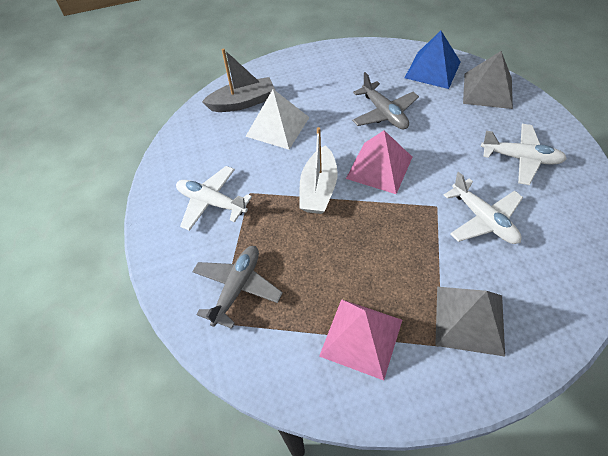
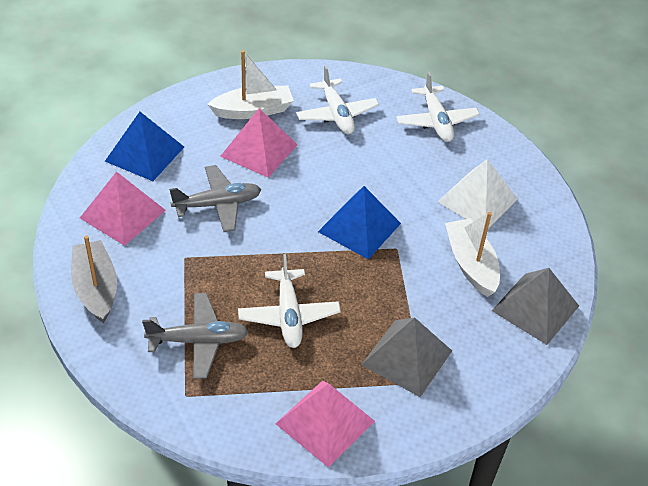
blue pyramid: [405,31,461,89] = 1 -> [105,112,184,181] [318,186,401,259] = 2
pink pyramid: [319,299,402,380] [346,130,412,194] = 2 -> [80,171,166,246] [220,108,298,178] [275,380,375,467] = 3
white boat: [299,127,338,214] = 1 -> [207,50,294,119] [445,212,500,297] = 2

